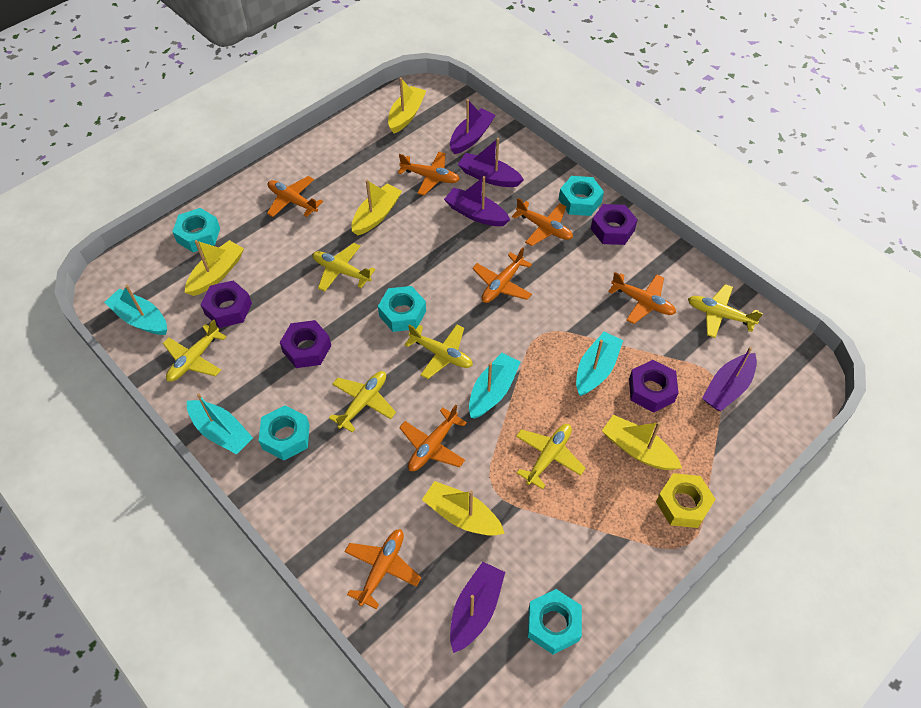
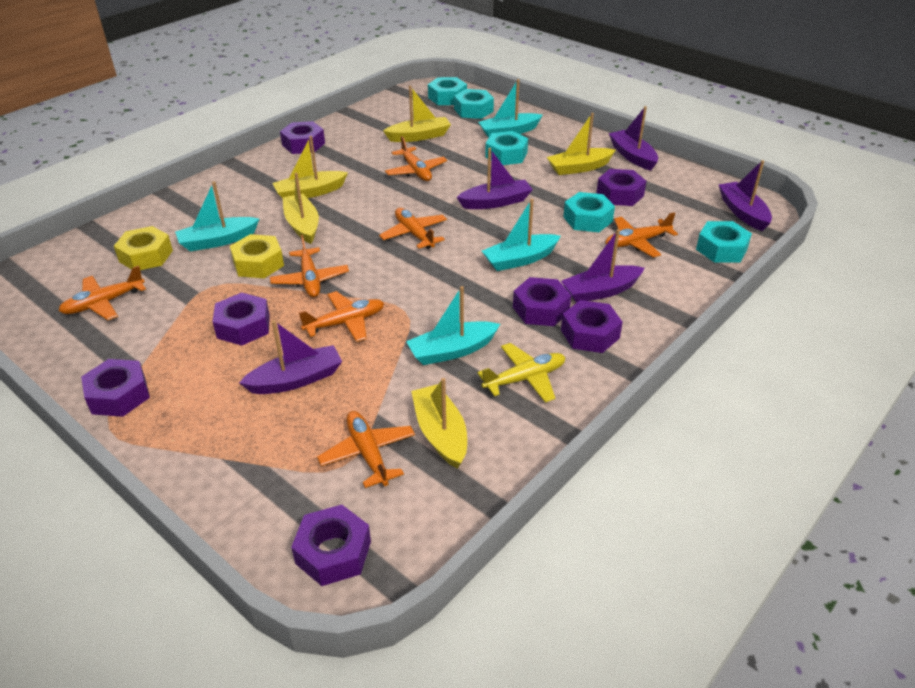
purple nut: [200,280,252,328] [280,320,331,368] [591,204,638,245] [629,360,679,412] = 4 -> [81,359,150,417] [213,292,270,346] [280,121,325,154] [291,505,371,586] [513,277,571,326] [561,300,623,353] [597,169,646,206] = 7
yellow nut: [656,473,716,528] = 1 -> [114,226,173,270] [230,234,284,278] = 2
yellow plane: [163,319,226,382] [312,243,375,292] [329,371,396,433] [404,325,473,379] [516,424,586,489] [688,284,763,338] = 6 -> [477,343,565,403] = 1

